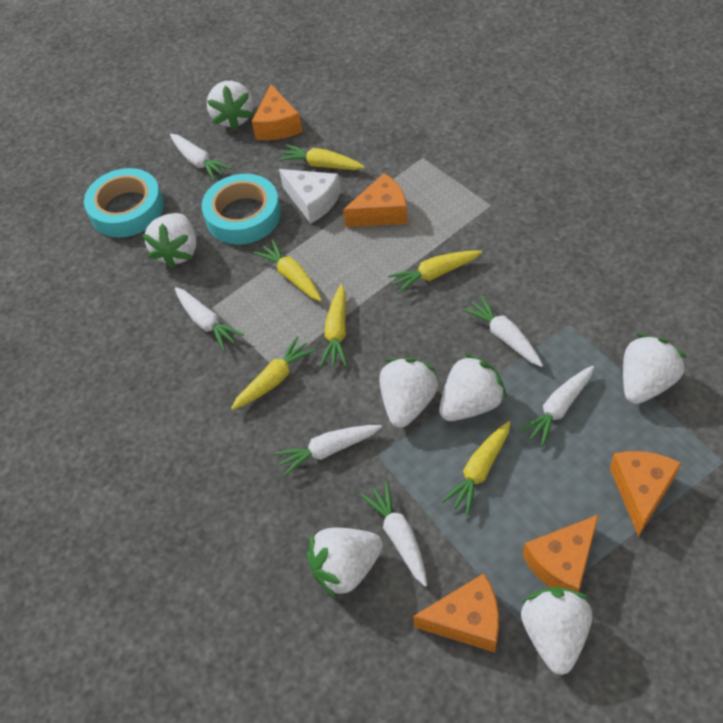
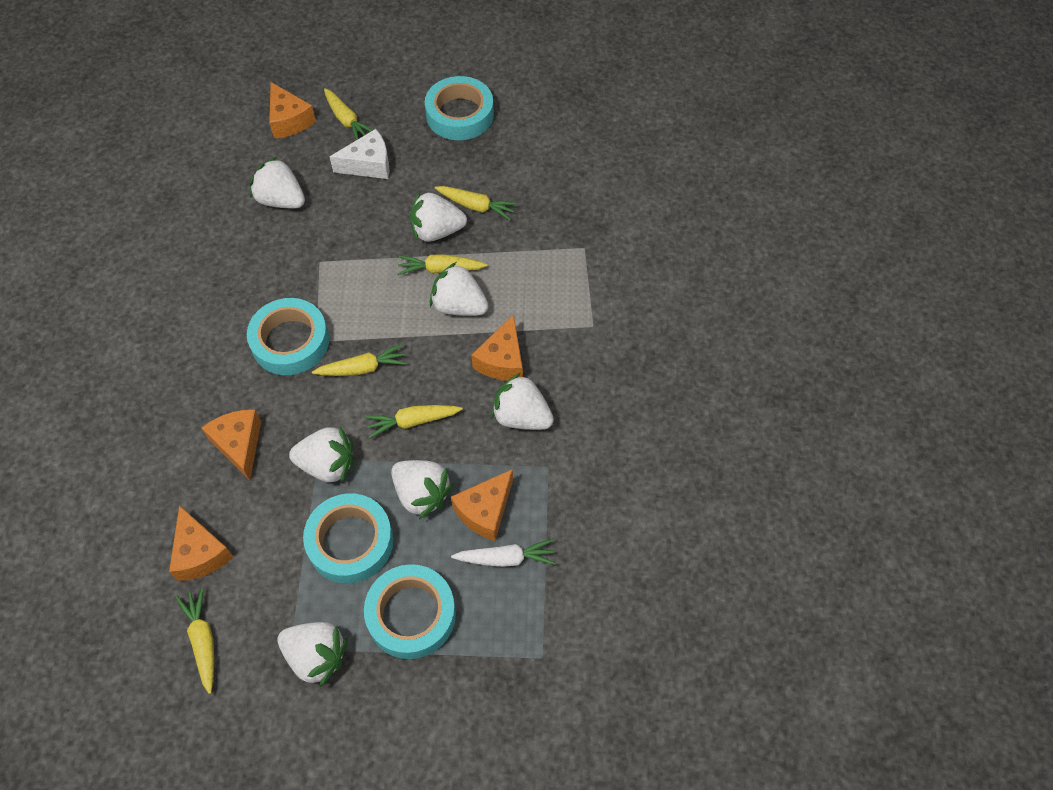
turquoise tape: [84,168,164,237] [201,174,281,245] = 2 -> [247,298,329,375] [303,494,393,583] [364,564,456,659] [425,76,494,140] = 4
white carrot: [170,134,231,181] [175,287,244,351] [274,425,382,477] [360,482,427,587] [462,295,543,367] [519,366,594,447] = 6 -> [451,539,556,567] = 1

